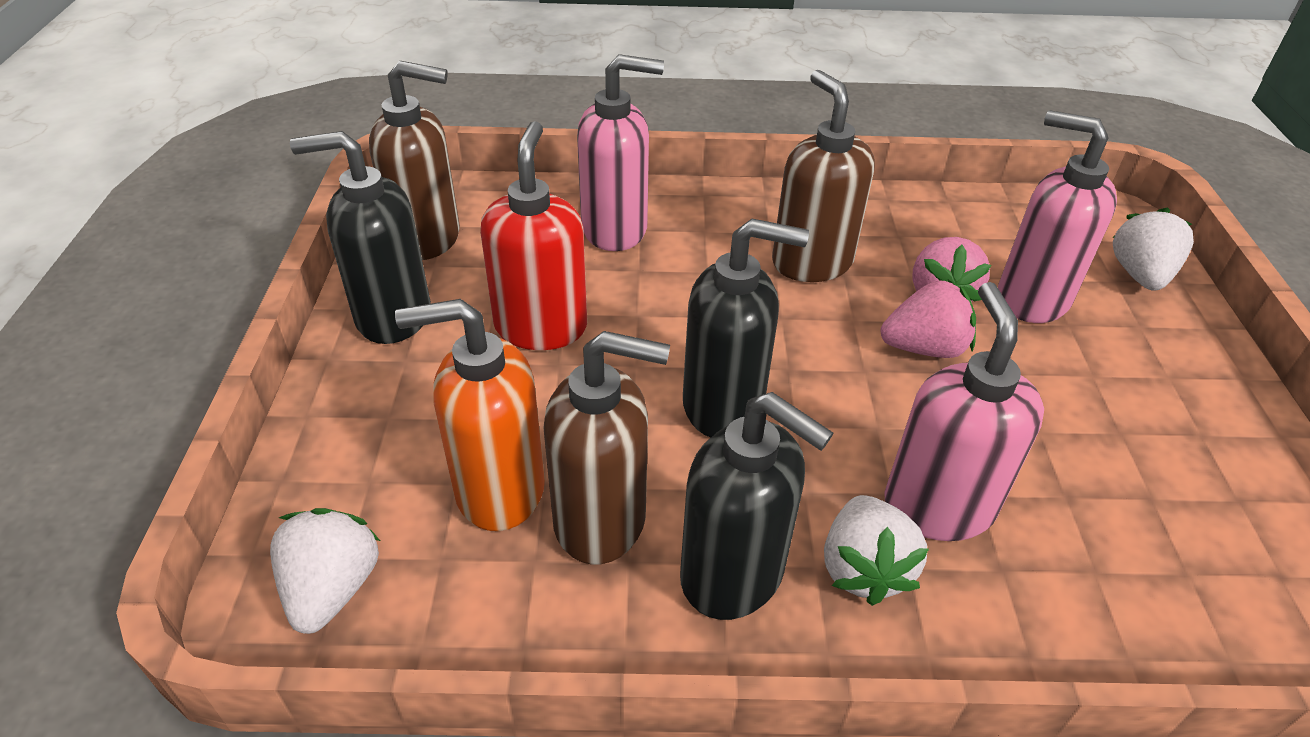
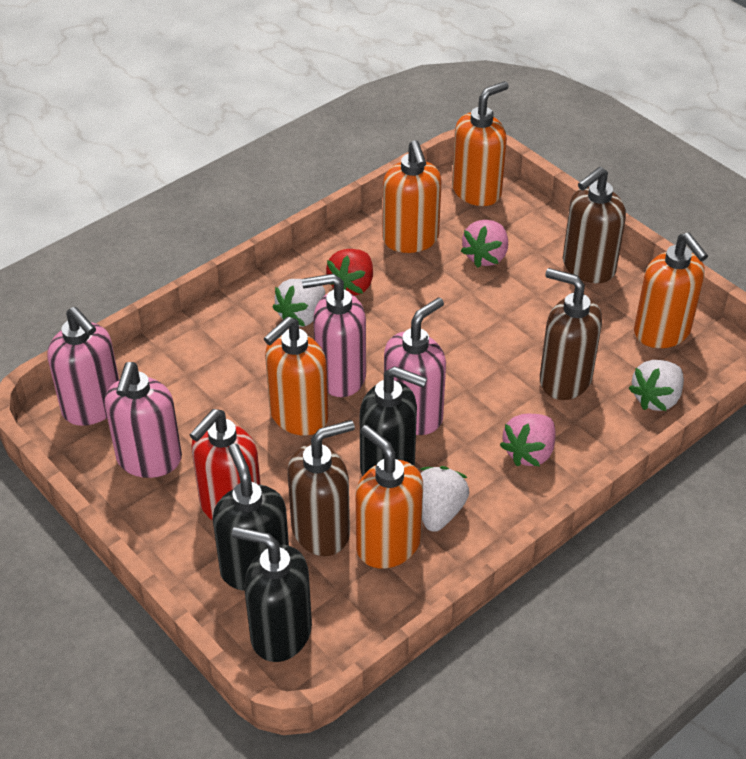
orange soap dispenser: [395,299,545,531] = 1 -> [264,316,328,436] [356,425,423,568] [382,140,442,253] [452,81,509,206] [634,233,708,348] = 5
pink soap dispenser: [577,54,664,251] [884,282,1044,541] [998,110,1117,323] = 3 -> [47,307,119,426] [104,362,182,478] [302,273,366,397] [384,297,446,435] = 4
red strawberry: none = 0 -> [326,249,373,295] = 1

